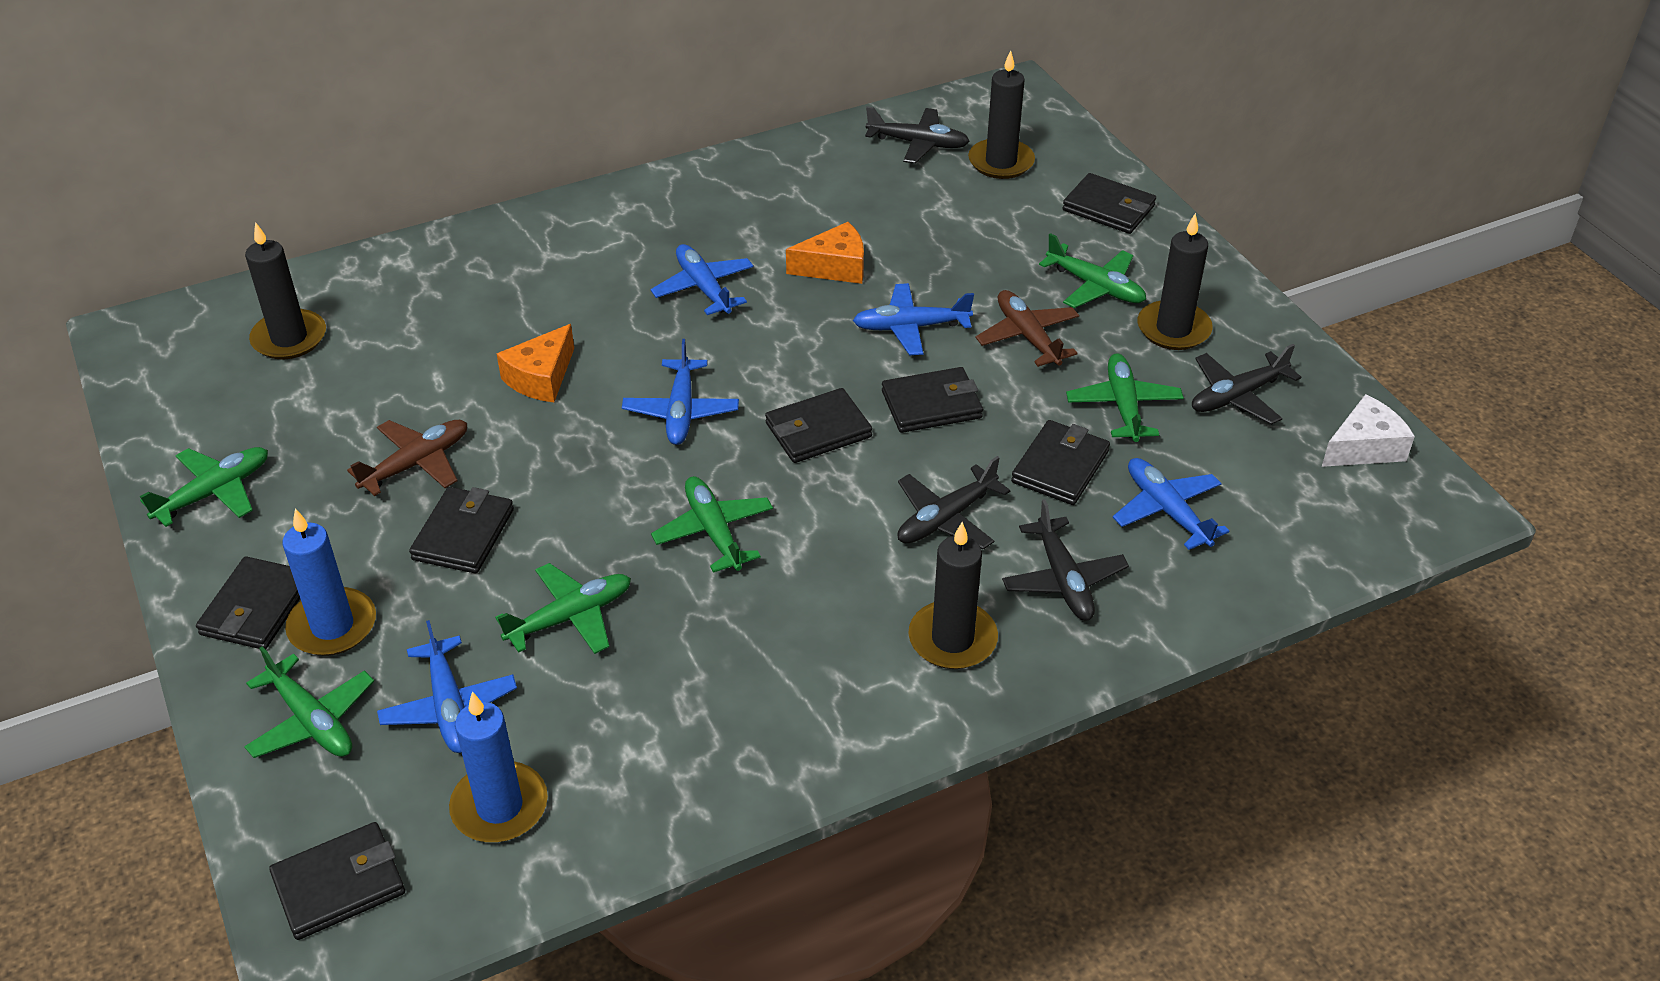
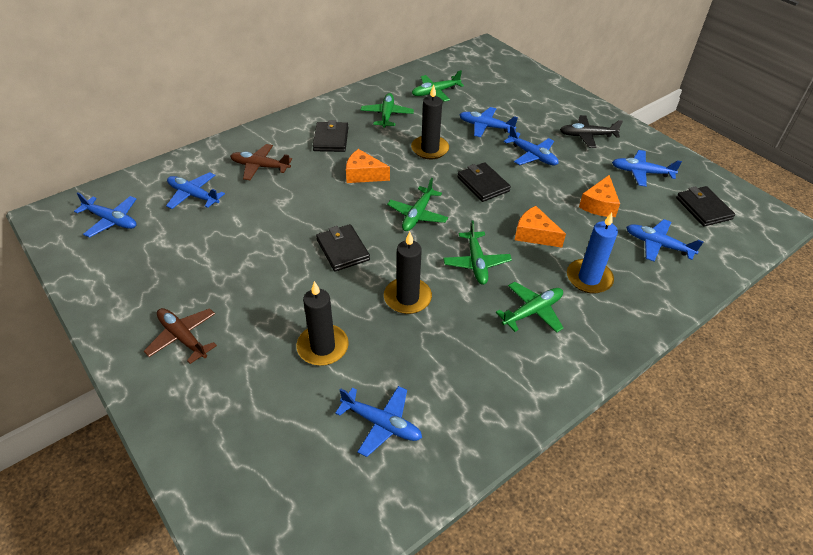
black candle: [245,222,326,359] [908,522,998,669] [968,50,1035,179] [1138,213,1213,350] = 4 -> [297,281,349,366] [384,232,432,314] [411,85,449,159] = 3
black plane: [865,106,970,164] [897,456,1011,549] [1002,499,1129,621] [1192,344,1301,425] = 4 -> [560,115,623,148] = 1
black wallet: [196,556,300,650] [269,822,405,940] [409,487,514,573] [765,388,872,463] [882,367,983,433] [1011,420,1110,505] [1063,173,1156,234] = 7 -> [313,120,348,152] [316,224,370,271] [457,162,511,202] [676,186,735,227] = 4
blue candle: [282,509,376,656] [449,692,548,842] = 2 -> [567,212,618,294] = 1
blue plane: [377,620,517,753] [622,339,739,445] [650,244,754,315] [853,283,974,356] [1113,458,1229,550] = 5 -> [74,192,137,238] [166,172,225,209] [335,386,422,457] [460,107,518,137] [504,126,559,165] [612,150,682,187] [626,219,704,262] = 7
green plane: [140,447,268,527] [244,646,374,758] [495,563,631,654] [651,476,773,573] [1039,233,1146,308] [1066,353,1184,442] = 6 -> [361,93,414,128] [387,178,448,231] [412,70,464,102] [443,220,512,285] [496,282,564,333] = 5
orange cheese: [497,324,574,402] [786,222,864,284] = 2 -> [346,149,390,183] [515,206,566,247] [579,175,620,217] = 3
white cheese: [1322,394,1415,467] = 1 -> none = 0

